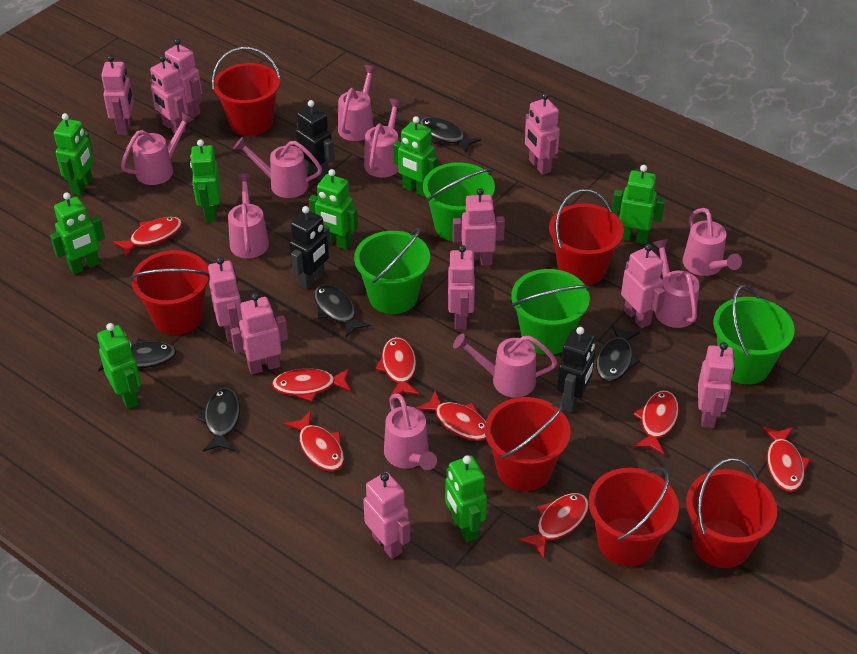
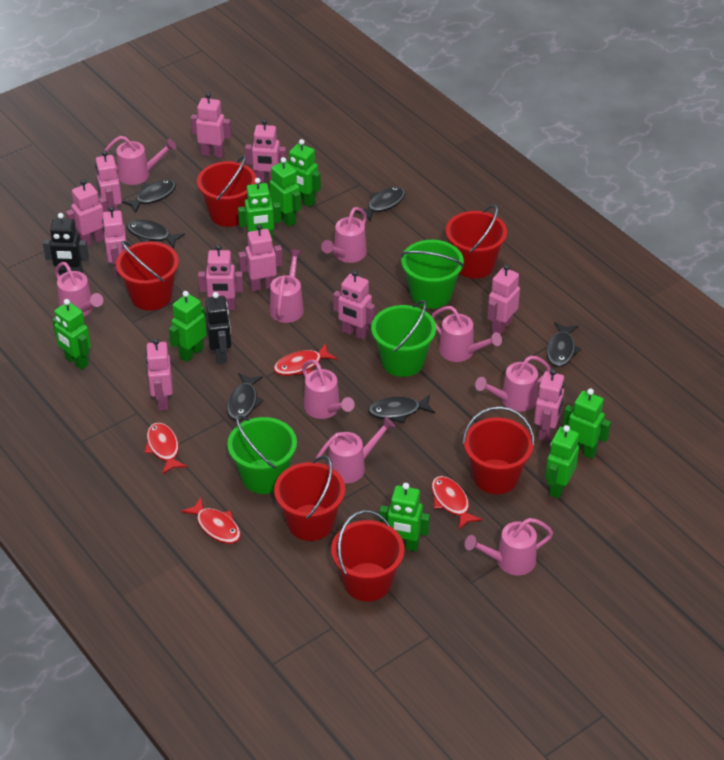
black fish: [98,338,177,372] [197,387,240,452] [314,284,371,337] [419,117,481,153] [596,325,640,382] = 5 -> [122,180,176,213] [127,220,185,248] [227,373,263,421] [355,187,405,222] [368,394,435,423] [546,322,582,367] = 6
black robot: [289,206,331,290] [296,100,335,181] [556,327,595,413] = 3 -> [43,213,89,276] [206,292,231,364] = 2
green bucket: [354,228,430,314] [423,162,495,242] [511,269,590,355] [713,285,795,384] = 4 -> [227,415,297,494] [371,300,436,377] [401,240,464,309] = 3
red fish: [112,217,182,258] [272,368,351,402] [284,410,345,472] [375,337,420,398] [417,391,486,441] [518,493,589,558] [633,391,679,456] [762,427,810,492] = 8 -> [144,423,187,474] [181,497,241,544] [273,343,337,376] [432,476,482,530] = 4

